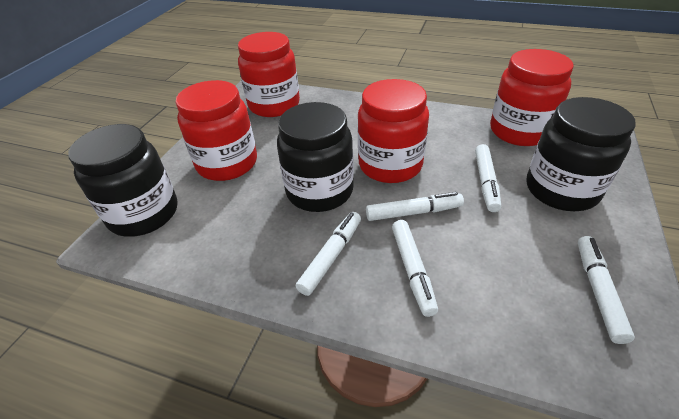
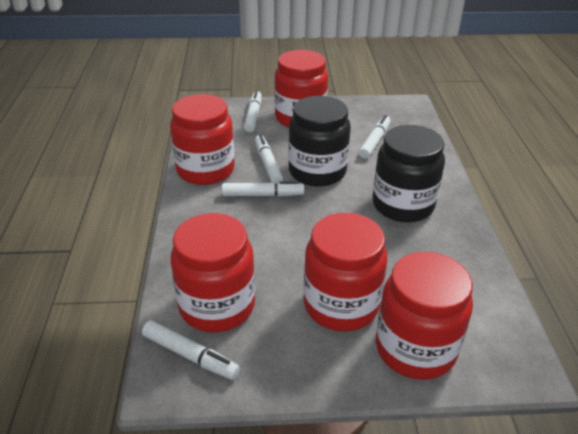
black jar: [68,124,177,237] [277,102,354,212] [527,97,636,211] = 3 -> [288,96,351,187] [372,125,445,222] = 2
red jar: [176,80,257,181] [238,32,300,117] [358,79,429,183] [490,49,574,146] = 4 -> [170,94,235,185] [171,213,255,333] [274,50,328,128] [303,213,387,332] [376,252,473,380] = 5

